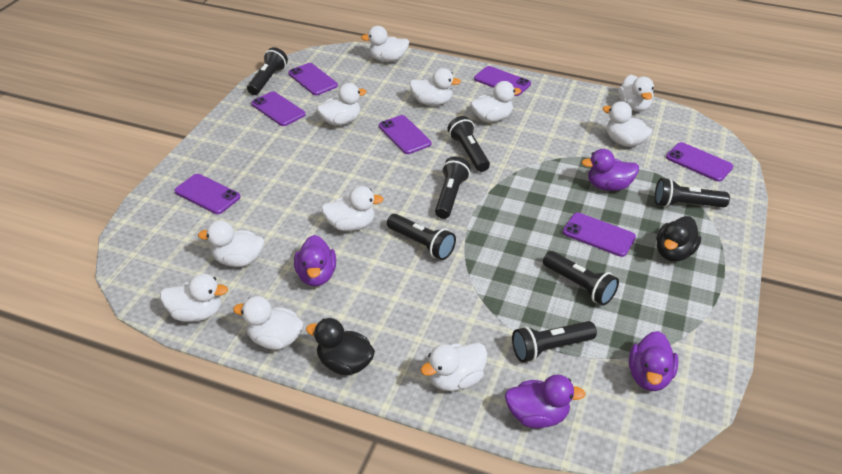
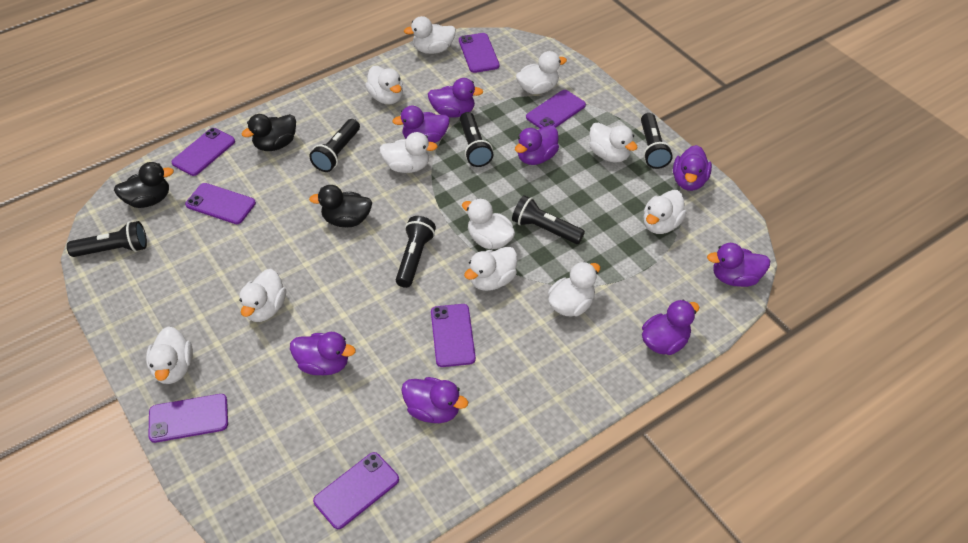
black duck: [306,318,375,375] [656,216,701,262] = 2 -> [114,162,174,208] [242,114,296,151] [309,185,372,227] = 3
black flashlight: [247,47,288,95] [387,214,456,260] [435,157,471,219] [447,116,490,172] [512,321,597,362] [543,251,619,305] [655,178,730,207] = 7 -> [67,221,147,257] [310,119,360,172] [396,216,436,288] [460,112,493,167] [512,195,585,244] [641,113,673,169] = 6
purple duck: [294,235,336,286] [505,375,586,428] [582,149,639,191] [629,331,678,391] = 4 -> [290,332,356,375] [392,106,450,143] [401,377,468,423] [428,78,483,117] [515,125,559,165] [642,300,699,355] [673,145,712,191] [707,243,770,287] = 8

